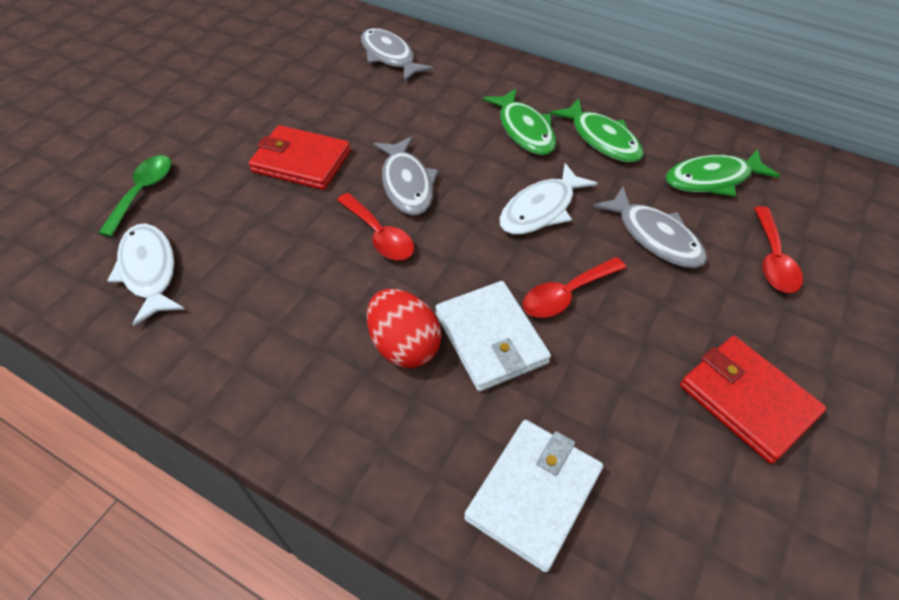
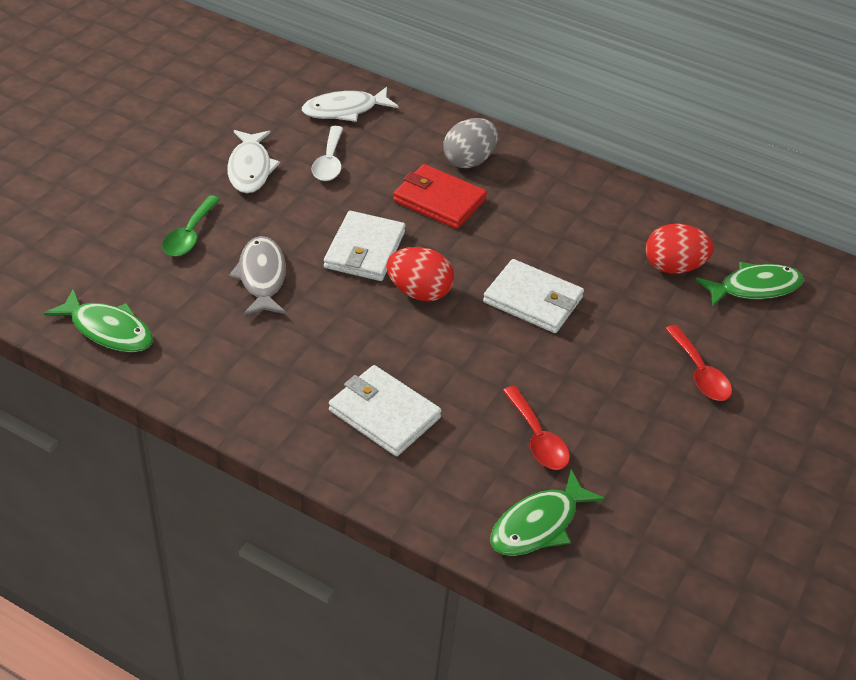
grey egg: none = 0 -> [443,118,498,168] = 1
grey fish: [361,28,434,82] [374,137,438,215] [593,186,707,268] = 3 -> [229,236,286,316] = 1
red egg: [367,289,441,368] = 1 -> [386,247,454,301] [646,224,714,274] = 2
red spoon: [337,193,414,260] [523,257,626,318] [754,206,803,293] = 3 -> [503,386,570,470] [665,325,732,401] = 2
red wallet: [248,125,351,190] [680,336,827,464] = 2 -> [393,164,487,229] = 1
white spoon: none = 0 -> [312,126,343,181] = 1
white wallet: [435,281,551,391] [464,420,603,572] = 2 -> [324,211,405,281] [329,365,442,456] [483,259,584,333] = 3

